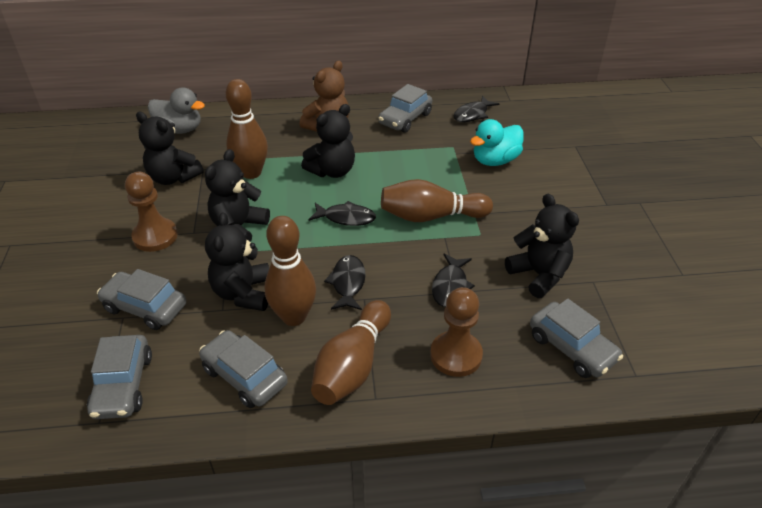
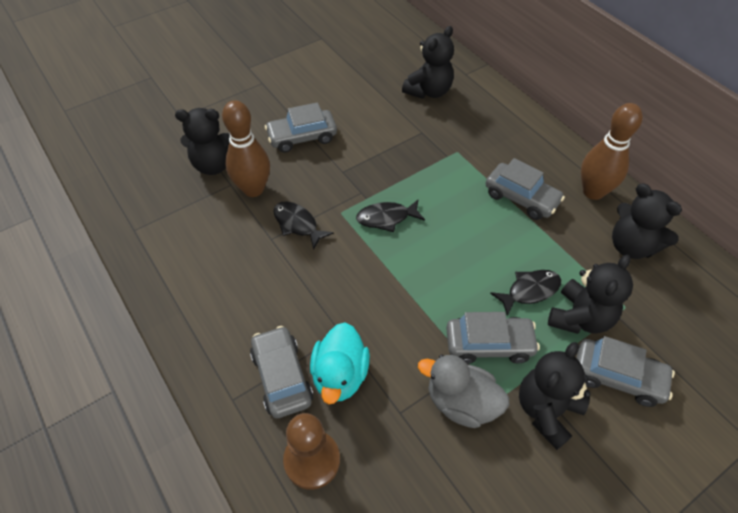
black fish: [308,201,376,226] [324,255,366,310] [432,253,475,307] [454,96,499,122] = 4 -> [273,201,333,250] [356,200,425,232] [490,270,561,316] = 3
brown bowling pin: [226,79,268,179] [265,216,316,326] [311,300,391,405] [381,179,493,222] = 4 -> [222,100,270,197] [581,103,643,200] = 2
brown pawn: [125,172,178,252] [430,287,483,377] = 2 -> [283,413,340,490] = 1
brown teddy bear: [300,61,349,132] = 1 -> none = 0

